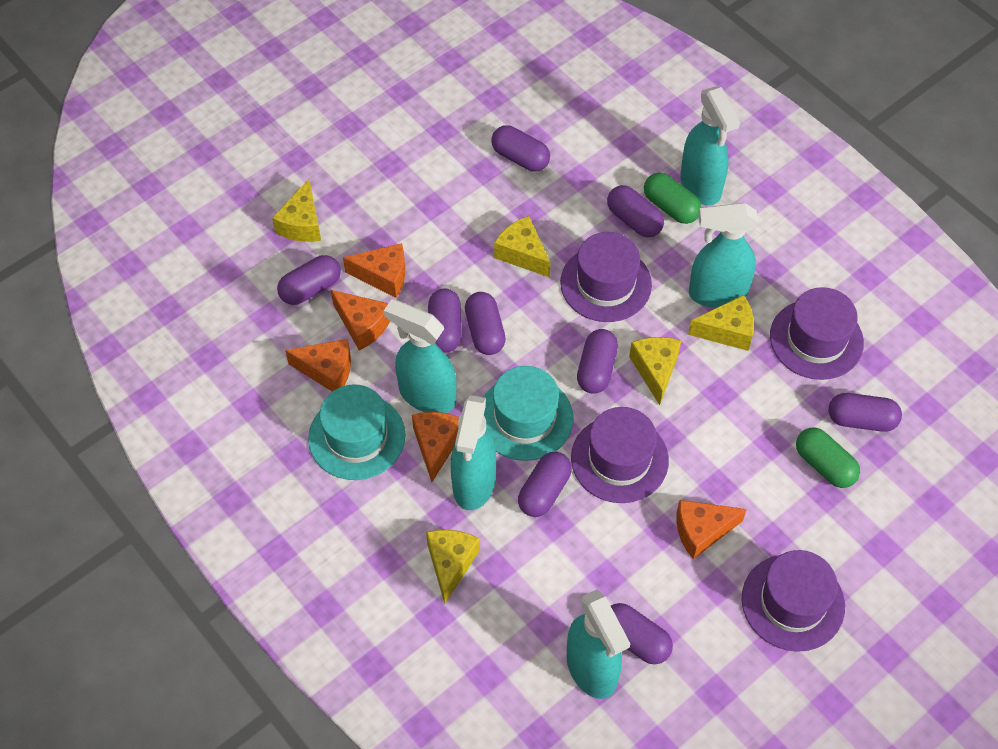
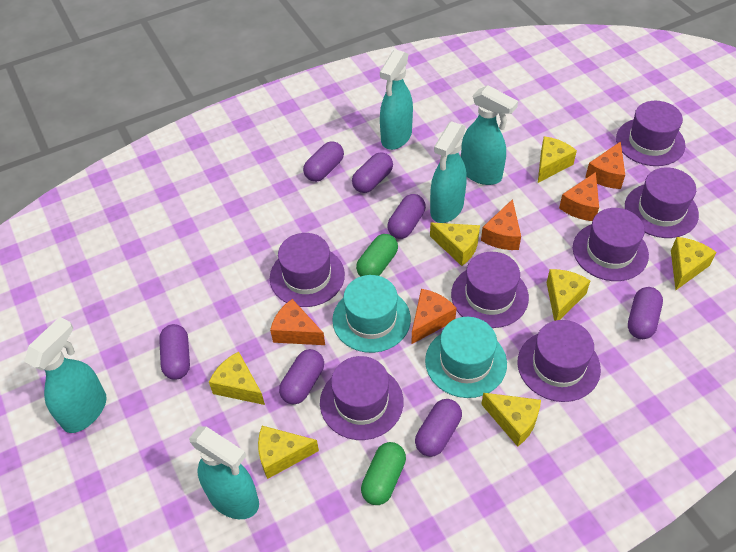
purple capsule: [277,255,341,305] [428,289,462,353] [465,292,506,355] [491,125,550,171] [518,452,572,517] [577,329,618,394] [607,185,664,237] [611,603,673,664] [829,393,902,432] = 9 -> [159,324,190,380] [279,349,324,404] [303,141,344,182] [352,152,393,193] [387,194,426,239] [415,399,462,457] [628,287,663,339] = 7
purple hat: [560,232,652,322] [571,407,669,503] [741,550,845,652] [770,287,864,380] = 4 -> [270,233,345,307] [320,356,403,440] [451,252,529,328] [517,320,601,402] [573,208,649,281] [616,101,685,166] [625,168,699,238] = 7
yellow cheese: [272,179,321,242] [426,530,480,604] [494,216,550,278] [629,337,681,405] [688,295,754,351] = 5 -> [209,352,265,405] [258,426,319,479] [430,223,480,266] [481,393,541,447] [538,136,577,183] [547,269,590,321] [671,237,716,290] = 7

